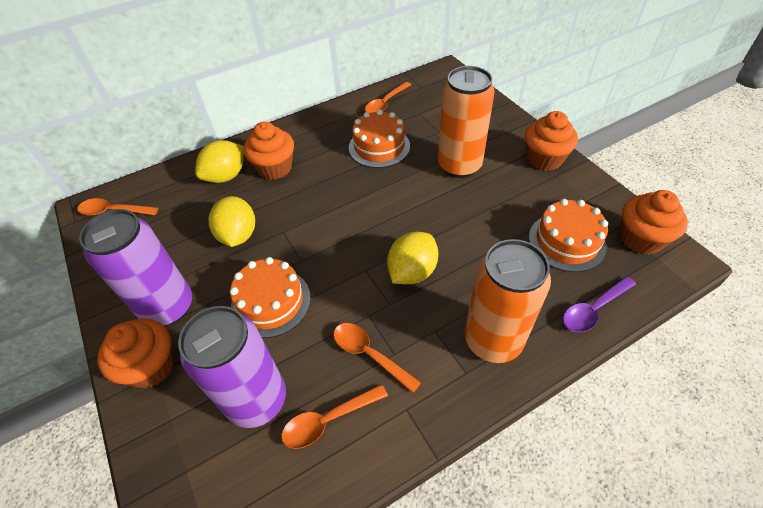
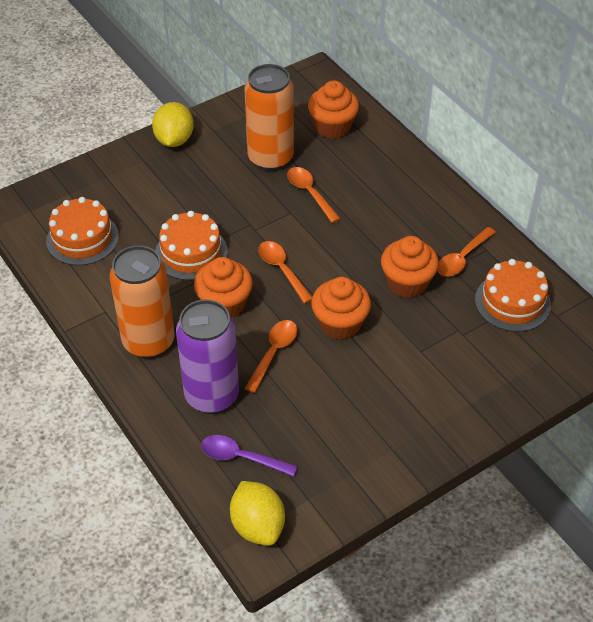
purple can: [79,209,192,326] [178,306,286,428] = 2 -> [176,300,239,414] = 1
yellow lemon: [195,140,244,183] [208,196,255,247] [387,232,438,284] = 3 -> [152,102,194,147] [230,481,285,546] = 2

